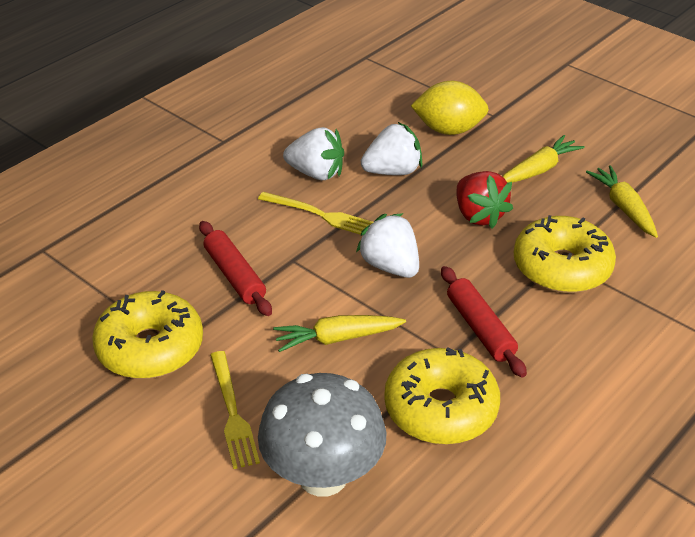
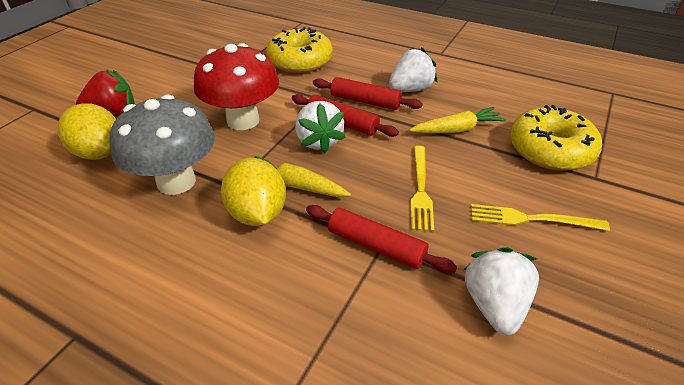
red mushroom: none = 0 -> [194,43,279,130] = 1
red rolling pin: [199,221,272,316] [441,266,527,377] = 2 -> [292,94,399,137] [306,205,457,274] [313,77,423,110] = 3
yellow carrot: [273,315,406,352] [502,135,585,183] [586,165,658,238] = 3 -> [254,156,351,197] [409,107,507,134] = 2
yellow donut: [92,290,203,379] [384,348,500,445] [514,215,616,293] = 3 -> [266,27,333,73] [510,105,602,171] = 2
yellow lemon: [411,81,489,135] = 1 -> [58,103,116,160] [221,158,286,226] = 2

